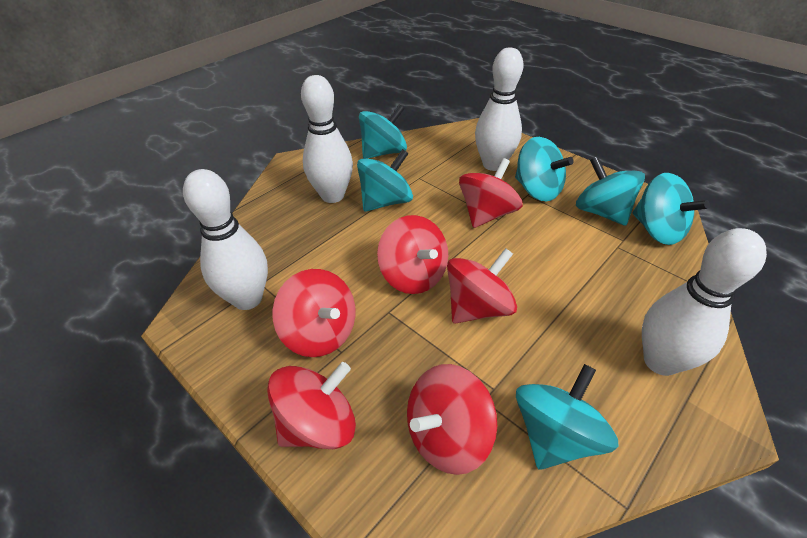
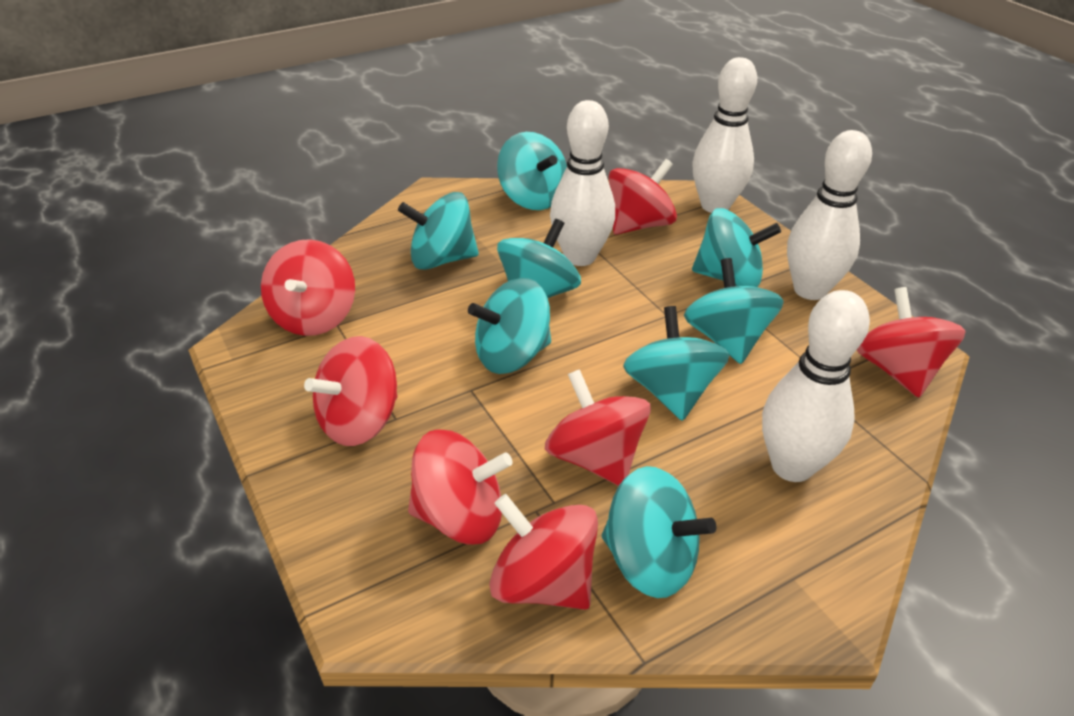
red spinning top: [267,362,356,449] [273,269,356,357] [377,215,448,294] [407,364,497,475] [447,248,517,323] [459,158,523,228] = 6 -> [261,239,355,336] [304,336,397,446] [408,429,513,544] [489,494,598,610] [545,369,651,486] [609,159,677,234] [857,287,965,398] = 7
turquoise spinning top: [357,149,413,212] [359,104,407,159] [515,137,574,201] [516,364,619,470] [576,156,645,226] [633,173,710,245] = 6 -> [398,192,479,270] [468,278,551,374] [497,132,567,210] [497,219,581,298] [602,466,716,598] [623,306,729,421] [684,258,784,364] [692,208,781,287] = 8

